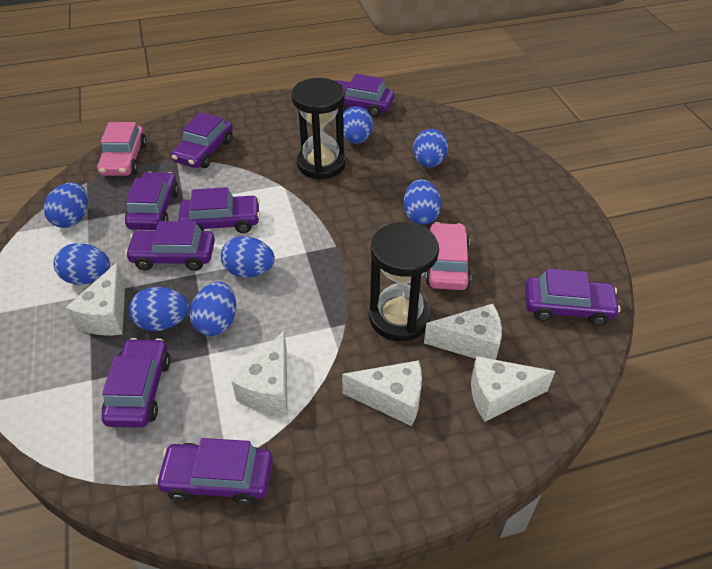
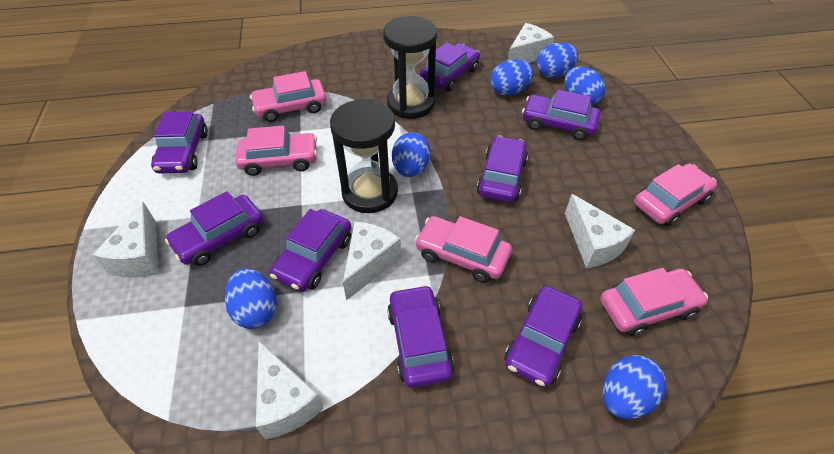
blue egg: [43,183,88,228] [54,243,110,285] [129,287,189,331] [189,282,236,336] [221,236,275,278] [343,106,373,144] [403,179,442,225] [413,129,448,167] = 8 -> [225,268,277,329] [392,132,431,177] [490,59,534,96] [536,42,578,78] [564,66,605,106] [603,355,666,419] = 6
pink car: [97,122,147,176] [425,222,471,290] = 2 -> [235,126,317,176] [250,71,326,122] [415,216,512,282] [600,268,708,336] [634,164,717,226] = 5

